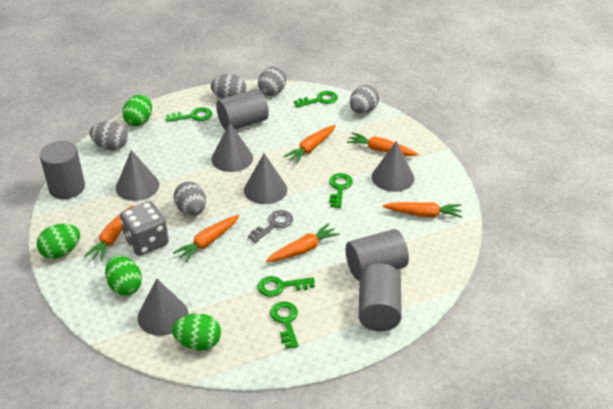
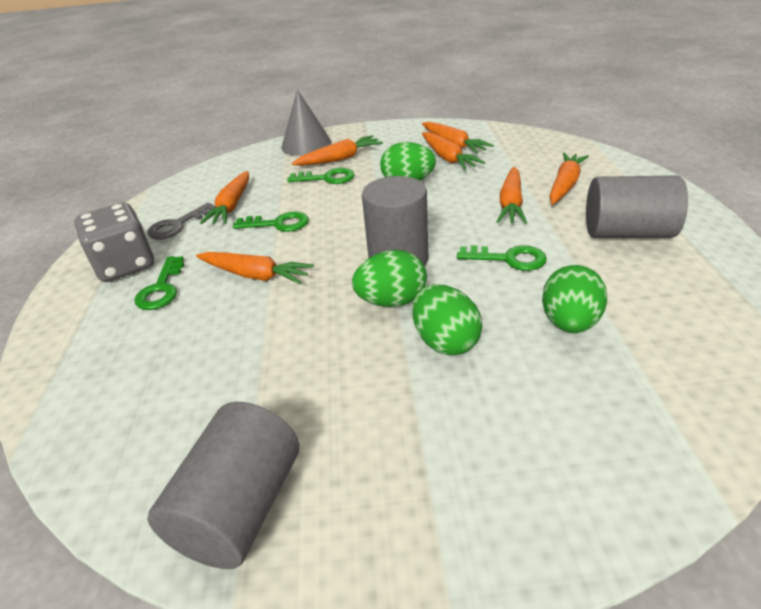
green key: [166,107,212,122] [258,276,315,297] [270,301,299,349] [294,91,338,107] [329,173,353,208] = 5 -> [134,256,184,310] [233,211,309,232] [287,168,355,184] [457,245,547,271] = 4
grey cone: [116,150,159,201] [138,279,188,336] [212,122,253,172] [244,153,287,204] [372,141,415,192] = 5 -> [281,89,332,156] = 1
grey cylinder: [40,141,85,199] [216,88,269,130] [346,229,409,280] [359,263,402,331] = 4 -> [147,402,299,569] [362,176,428,267] [586,176,688,238] = 3
grey egg: [89,121,128,150] [173,181,206,216] [211,74,246,99] [258,66,286,96] [350,85,379,114] = 5 -> none = 0
orange carrot: [84,205,133,262] [173,215,239,263] [266,223,340,263] [283,125,336,164] [347,132,419,156] [382,202,462,218] = 6 -> [196,252,314,285] [200,171,249,224] [292,135,383,166] [422,122,494,154] [422,132,485,170] [497,167,527,224] [549,153,589,204] = 7

